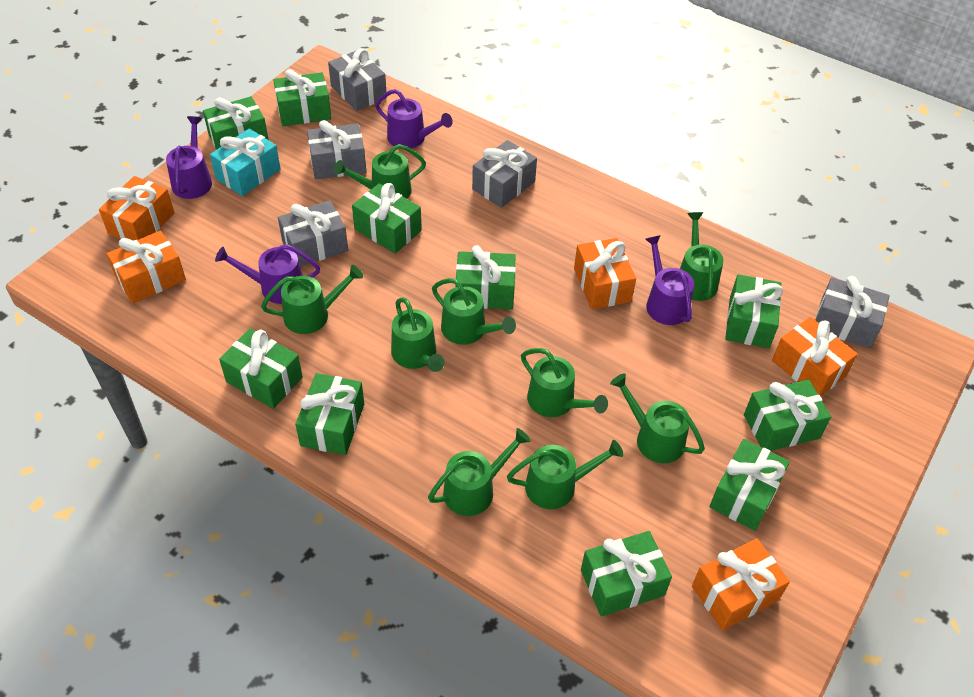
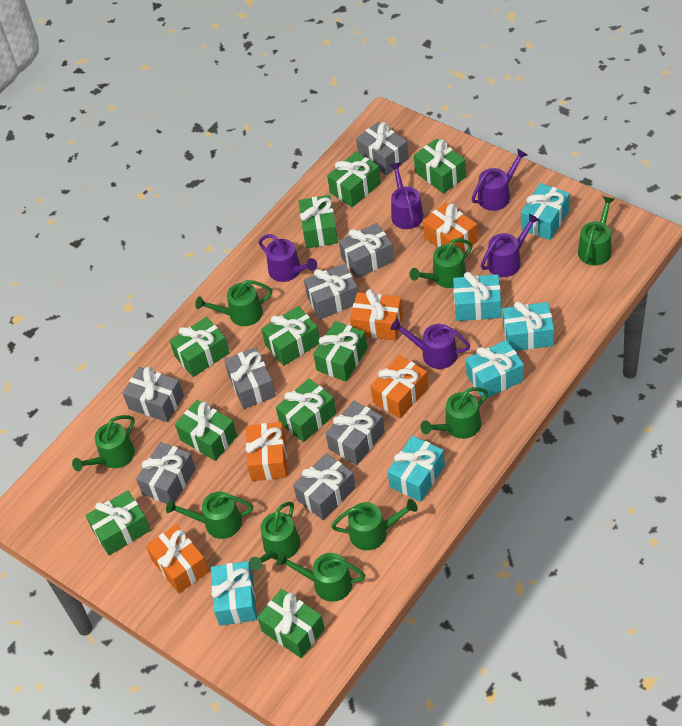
grey gift: [278,200,348,267] [307,120,366,180] [328,48,387,111] [472,140,537,208] [816,276,889,348] = 5 -> [123,366,184,422] [136,442,196,504] [224,347,276,409] [293,453,356,520] [304,264,358,319] [326,400,385,465] [339,223,394,279] [356,122,409,176] = 8
purple watering can: [166,116,212,199] [215,244,320,304] [375,89,453,149] [646,235,694,325] = 4 -> [259,234,317,282] [389,162,424,229] [391,319,470,369] [472,149,527,211] [481,214,539,277] = 5
turquoise gift: [210,128,280,196] = 1 -> [211,561,257,626] [388,436,445,502] [453,272,501,321] [466,340,524,398] [502,301,554,351] [521,183,570,240] = 6

